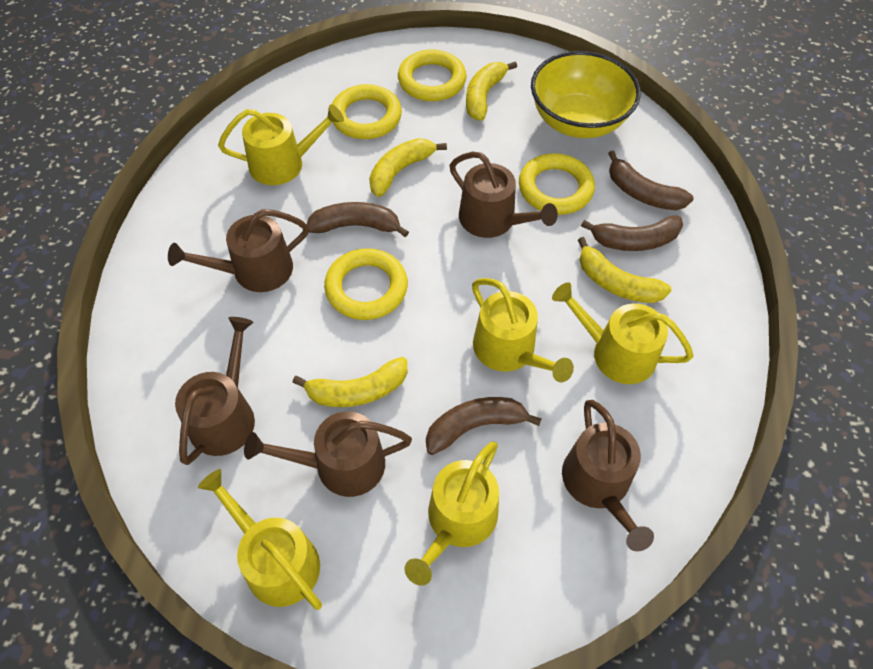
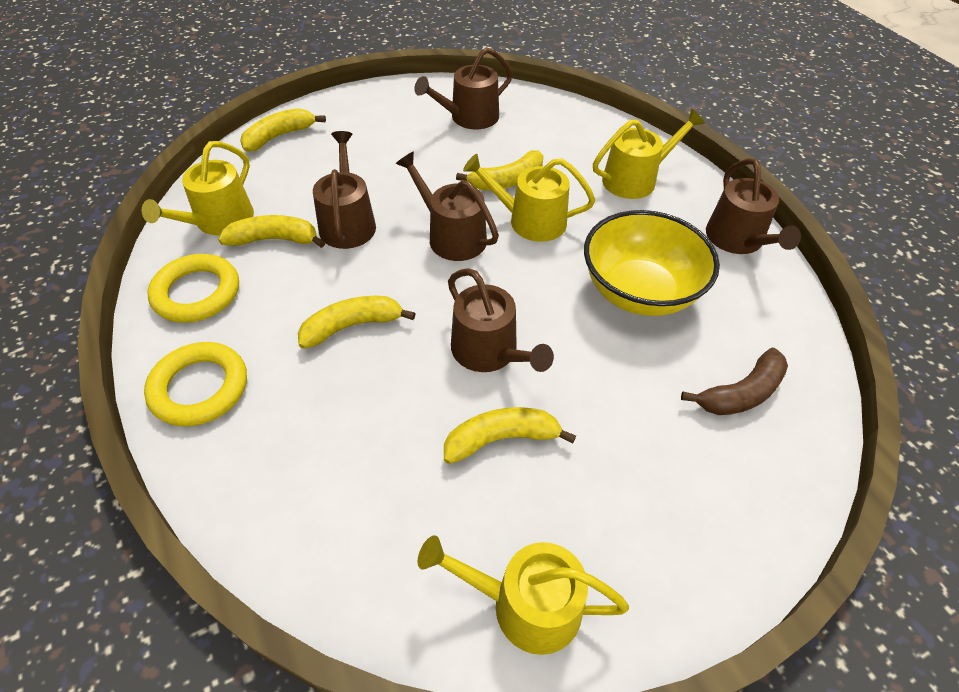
brown banana: [307,202,409,237] [426,397,541,455] [581,216,683,251] [608,150,694,210] = 4 -> [681,348,788,415] = 1
yellow banana: [292,357,407,407] [369,138,447,197] [466,62,517,121] [578,237,671,303] = 4 -> [218,215,325,248] [240,108,326,152] [298,296,416,349] [444,407,576,464] [456,150,544,190] = 5
yellow ring: [324,248,408,320] [332,84,402,139] [398,49,467,102] [519,153,595,215] = 4 -> [144,342,247,427] [148,254,239,323] = 2
yellow watering can: [198,469,322,610] [218,104,344,185] [405,442,499,586] [472,278,574,383] [552,282,694,384] = 5 -> [142,141,254,235] [418,535,629,655] [463,154,595,242] [593,109,705,199] = 4

